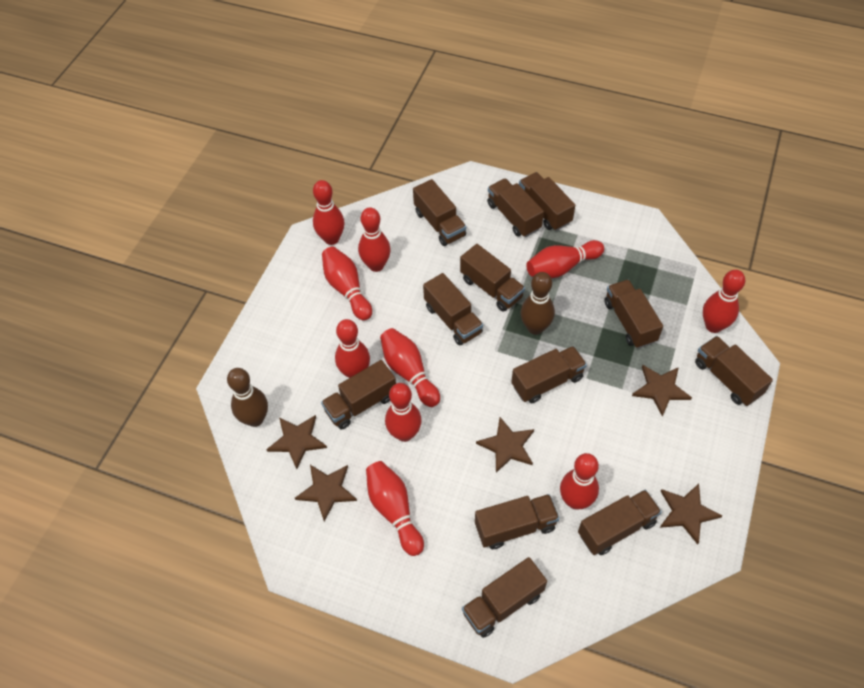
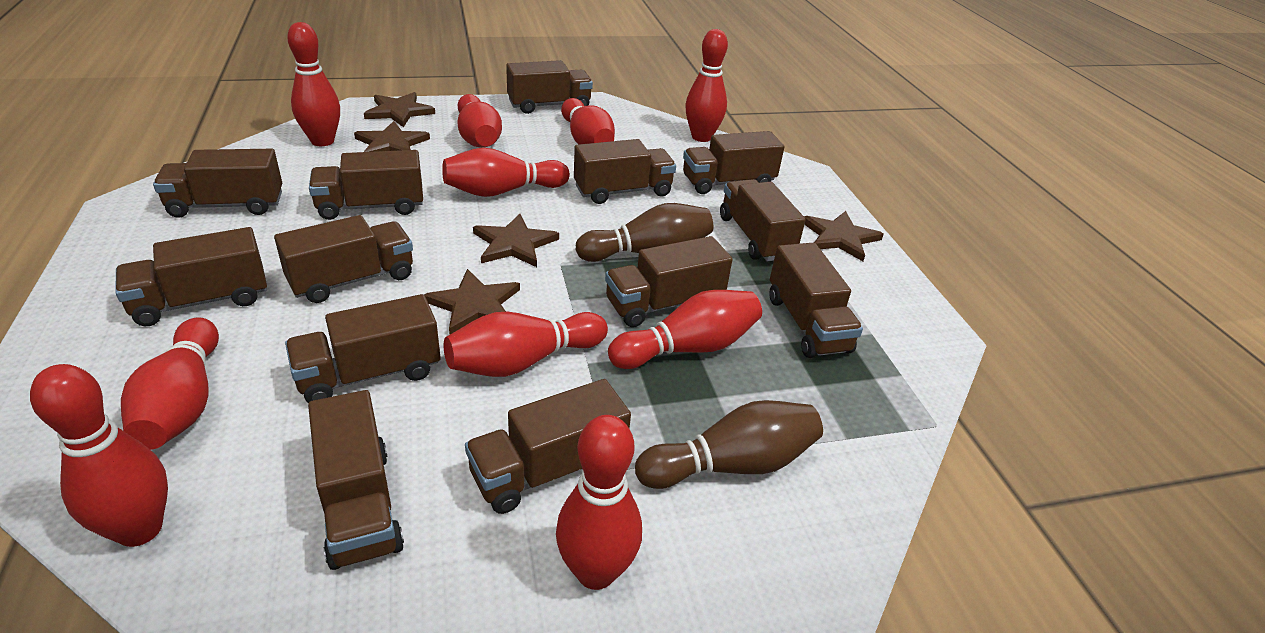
brown truck: [321,360,396,429] [413,179,466,246] [423,273,483,346] [460,244,525,312] [462,557,547,638] [475,494,559,549] [487,178,544,237] [511,346,587,403] [519,172,575,231] [578,490,662,555] [604,280,663,348] [695,336,773,406] = 12 -> [115,227,267,326] [153,149,282,218] [274,215,413,303] [285,294,441,403] [308,390,404,570] [309,150,423,220] [465,379,631,514] [506,60,593,114] [574,139,676,204] [605,236,733,327] [683,131,784,194] [720,179,806,261] [769,243,863,358] = 13

